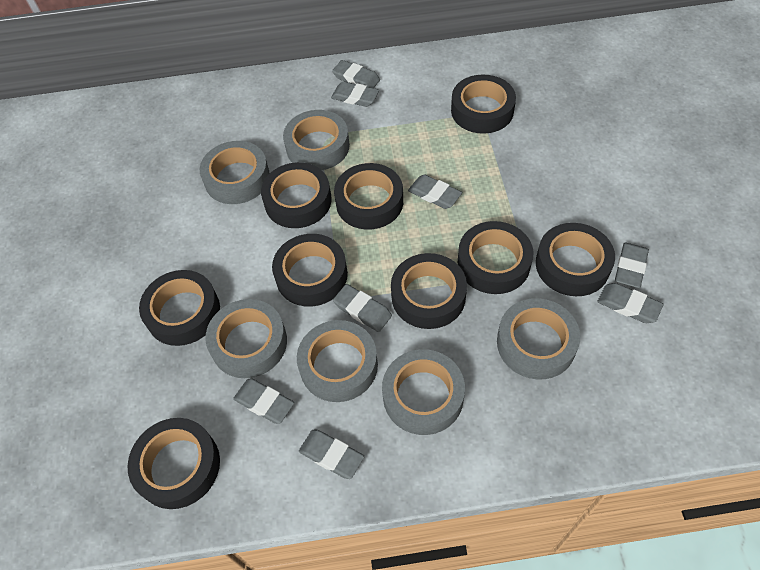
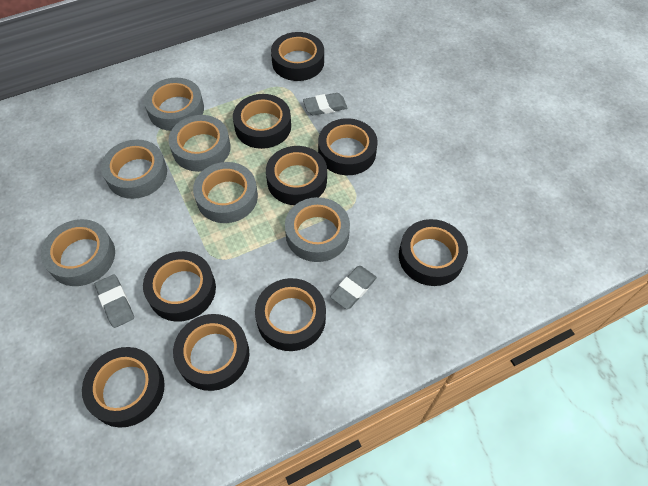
grey eraser: [233,378,294,424] [299,430,364,479] [331,81,379,107] [332,60,380,88] [333,284,392,332] [408,174,462,209] [598,283,664,323] [615,243,649,288] = 8 -> [95,275,134,328] [303,93,347,115] [330,266,377,309] = 3

